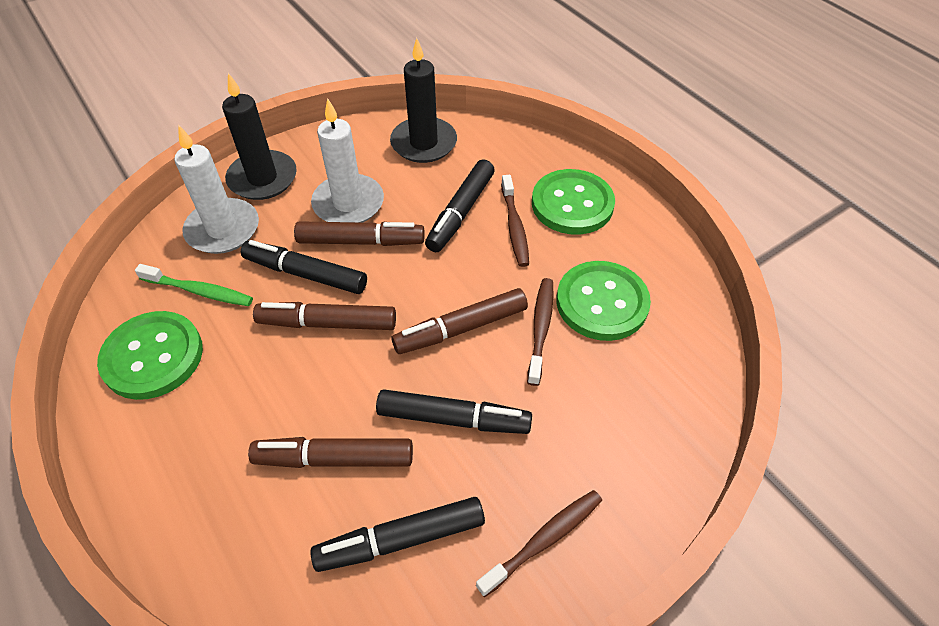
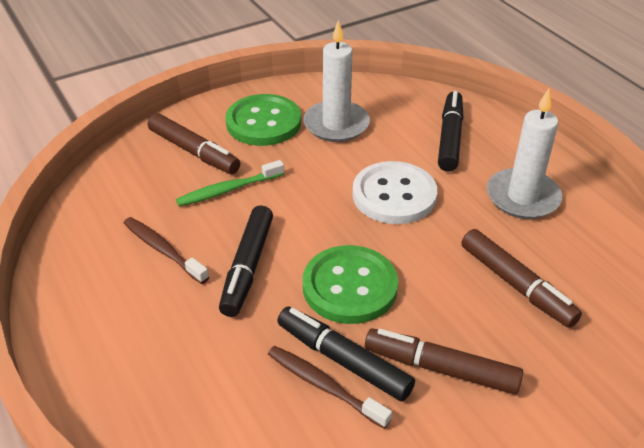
black candle: [222,73,297,200] [390,38,457,163] = 2 -> none = 0
black marker: [241,240,367,294] [310,497,485,572] [376,389,532,434] [425,160,495,252] = 4 -> [219,206,273,317] [277,307,415,402] [438,91,463,172] = 3
brown marker: [248,437,413,468] [253,302,396,330] [294,221,425,246] [392,288,528,354] = 4 -> [148,113,240,174] [365,328,523,394] [461,229,582,328] = 3
brown toothbrush: [476,490,602,597] [501,175,529,267] [527,278,554,386] = 3 -> [124,217,209,284] [268,346,392,429] = 2
green button: [97,311,203,400] [532,169,615,235] [556,261,651,341] = 3 -> [225,94,301,146] [303,245,398,324] = 2
white button: none = 0 -> [352,161,437,224] = 1

